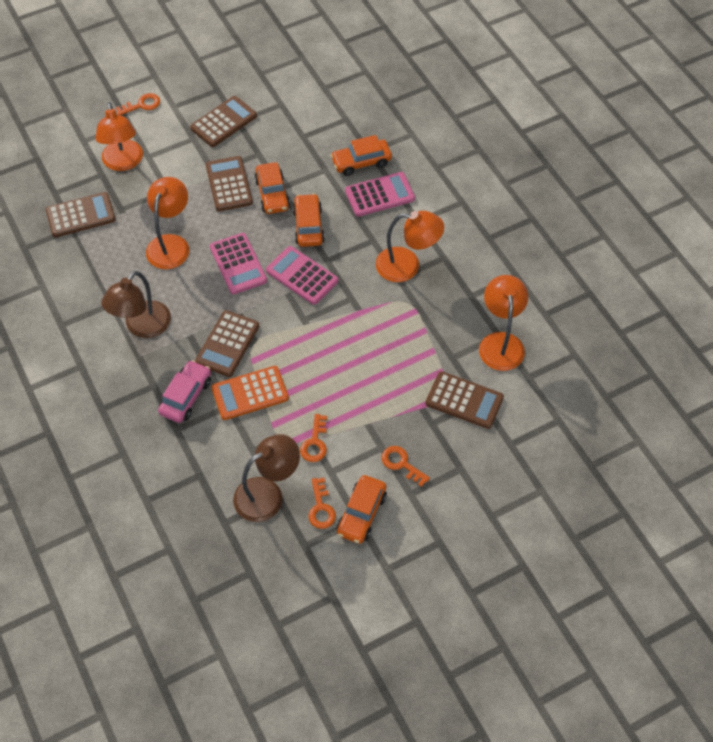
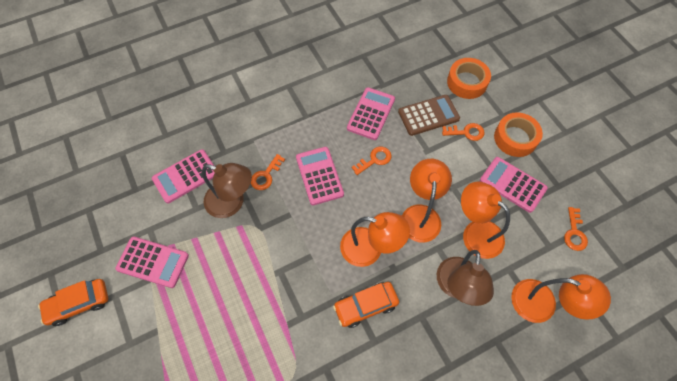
brown calculator: [46,192,116,237] [190,96,257,147] [195,310,259,377] [206,156,253,211] [425,371,504,429] = 5 -> [398,95,460,136] = 1
orange calculator: [211,366,289,420] = 1 -> none = 0
orange car: [254,162,290,214] [293,193,325,247] [330,135,392,176] [337,475,387,544] = 4 -> [38,279,108,326] [333,282,399,328] = 2
orange tape: none = 0 -> [447,58,491,99] [494,112,543,157] = 2
pink calculator: [210,233,267,294] [266,246,338,305] [345,172,415,217] = 3 -> [115,236,189,288] [152,149,214,203] [296,147,344,205] [347,87,395,140] [480,157,548,213] = 5
pink car: [158,360,211,423] = 1 -> none = 0

